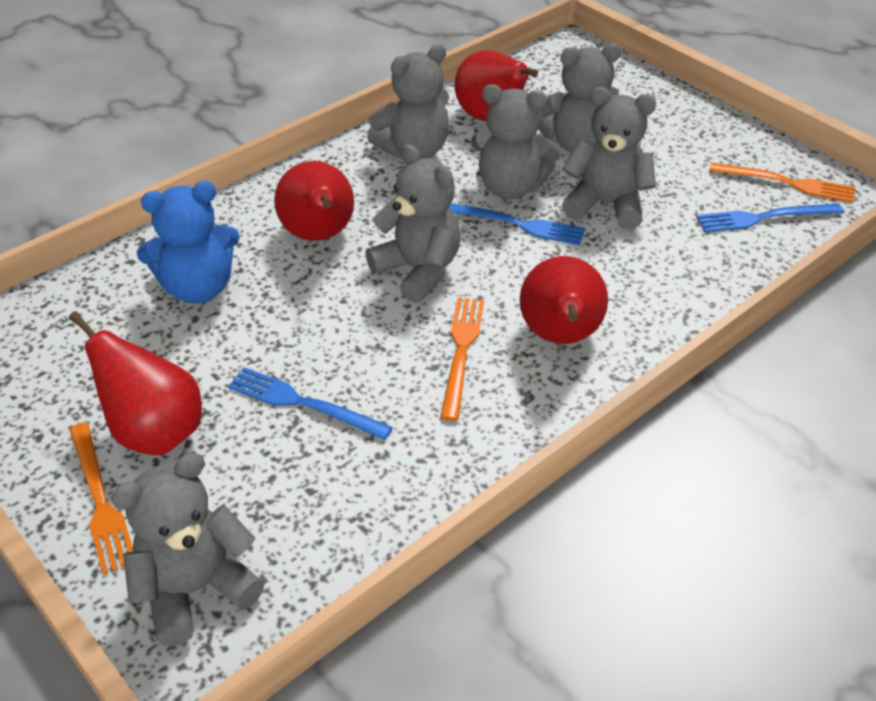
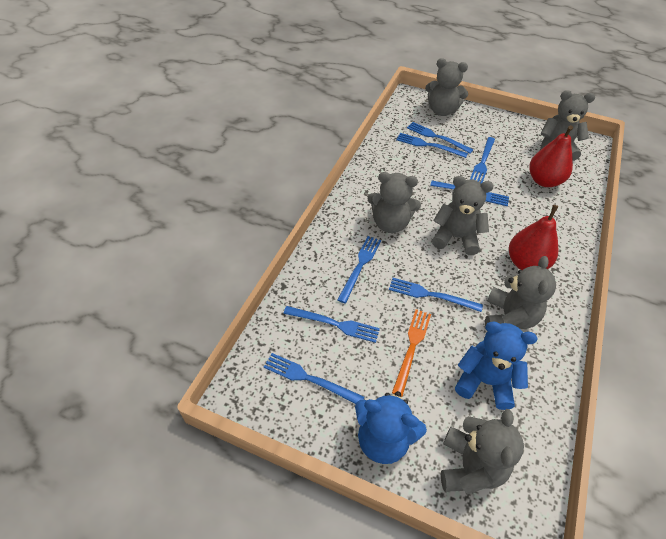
blue fork: [228,367,393,440] [449,203,585,246] [696,204,844,232] = 3 -> [264,353,364,404] [283,306,380,343] [337,236,381,303] [389,278,483,312] [396,133,468,158] [407,122,473,154] [430,181,509,206] [470,137,495,183] = 8
blue teddy bear: [137,181,240,304] = 1 -> [355,391,427,464] [455,321,538,410] = 2
orange fork: [70,422,133,575] [440,297,484,421] [710,162,855,203] = 3 -> [392,309,431,397] = 1
red pear: [69,311,202,455] [274,161,354,241] [454,50,538,121] [520,256,608,344] = 4 -> [509,205,558,270] [529,125,573,187] = 2

